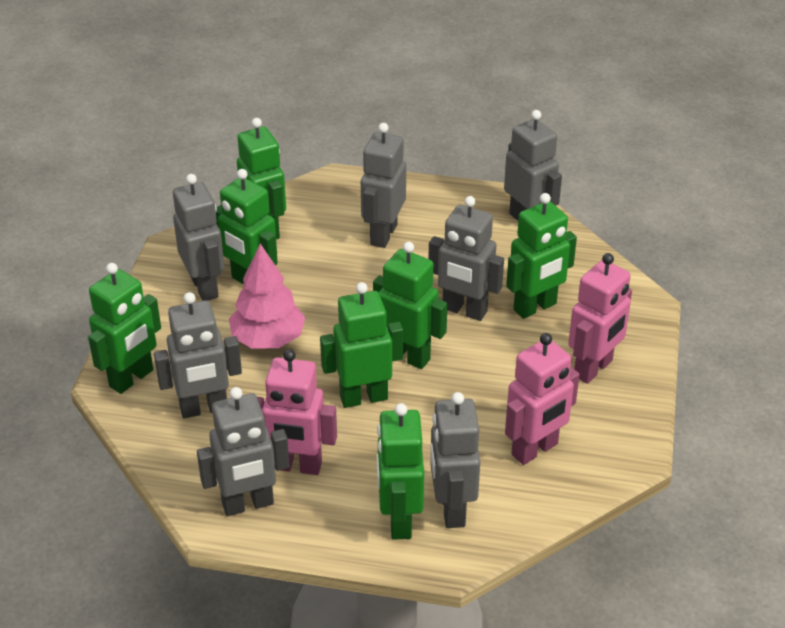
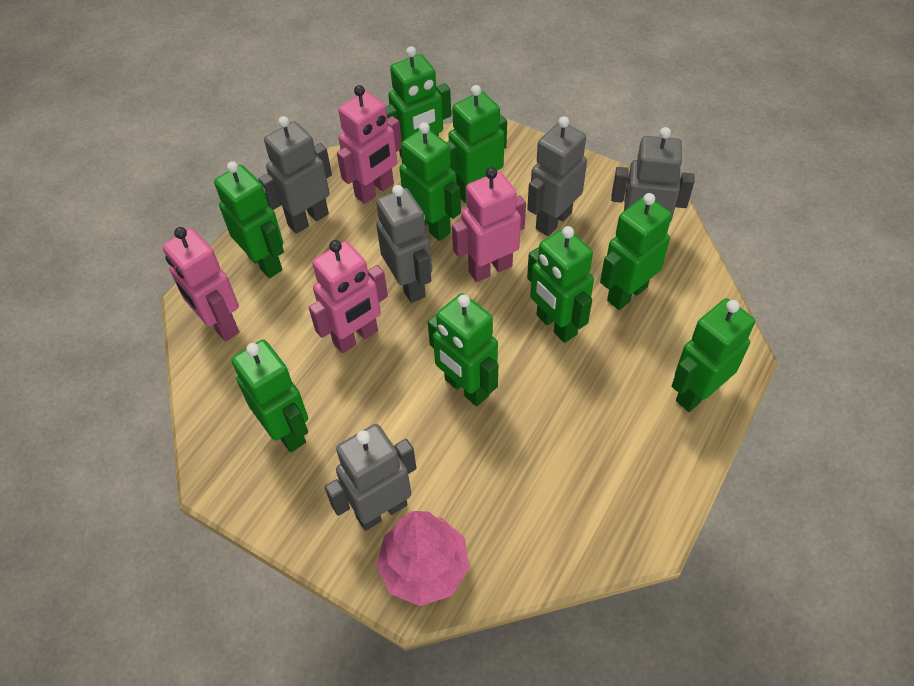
green robot: [88,263,161,394] [216,169,278,284] [237,118,286,239] [320,282,403,408] [373,242,448,369] [377,403,424,540] [506,193,577,319] = 7 -> [214,161,284,278] [231,339,308,452] [386,46,451,158] [399,122,461,241] [428,293,498,406] [447,85,507,203] [527,226,594,343] [600,193,672,310] [672,298,755,412] = 9
grey robot: [154,292,242,419] [173,174,225,301] [197,387,289,516] [361,123,406,248] [428,196,504,321] [430,392,480,528] [504,110,562,221] = 7 -> [258,116,332,234] [325,424,416,531] [376,185,432,303] [527,116,587,236] [611,127,695,222] = 5
pink robot: [257,349,337,475] [505,333,580,465] [568,253,632,384] = 3 -> [162,227,239,341] [309,240,388,353] [337,85,402,204] [452,167,526,282] = 4

